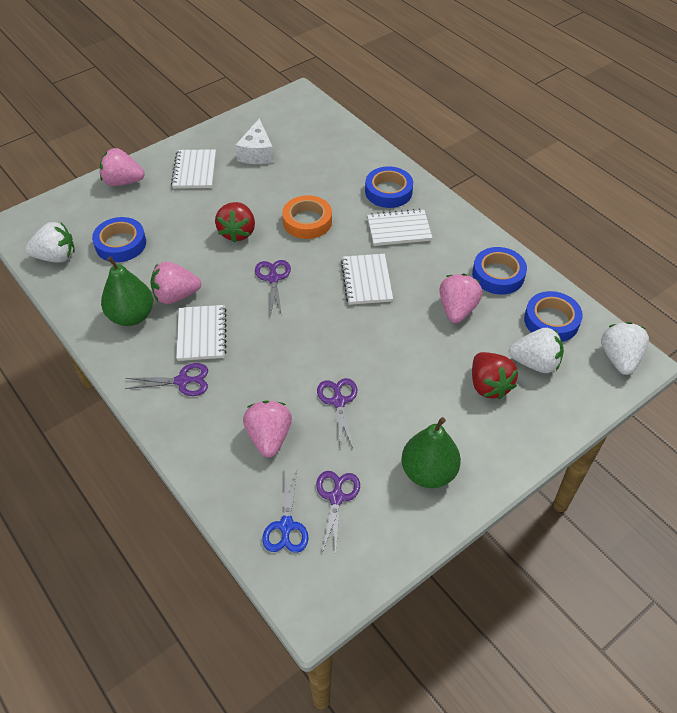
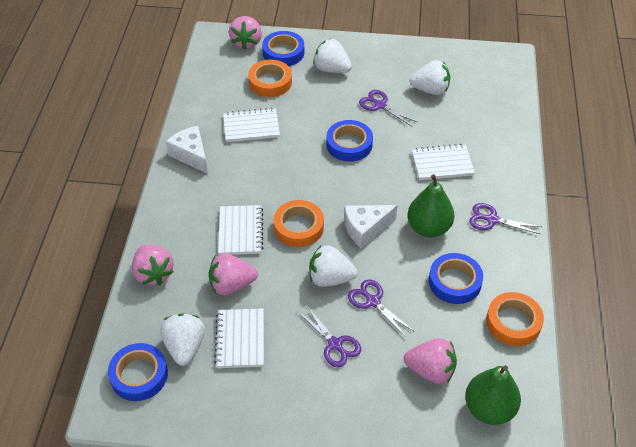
blue scissors: [262,471,308,553] = 1 -> none = 0
orange tape: [282,195,332,239] = 1 -> [248,60,292,97] [273,200,324,247] [486,292,544,346] = 3
red strawberry: [215,202,255,243] [472,352,518,400] = 2 -> none = 0
white cheese: [235,118,274,164] = 1 -> [166,126,208,174] [344,205,398,248] = 2
white strawberry: [25,222,75,263] [508,328,564,373] [601,322,649,375] = 3 -> [160,313,205,366] [309,245,358,287] [313,39,352,73] [409,60,450,95] = 4

